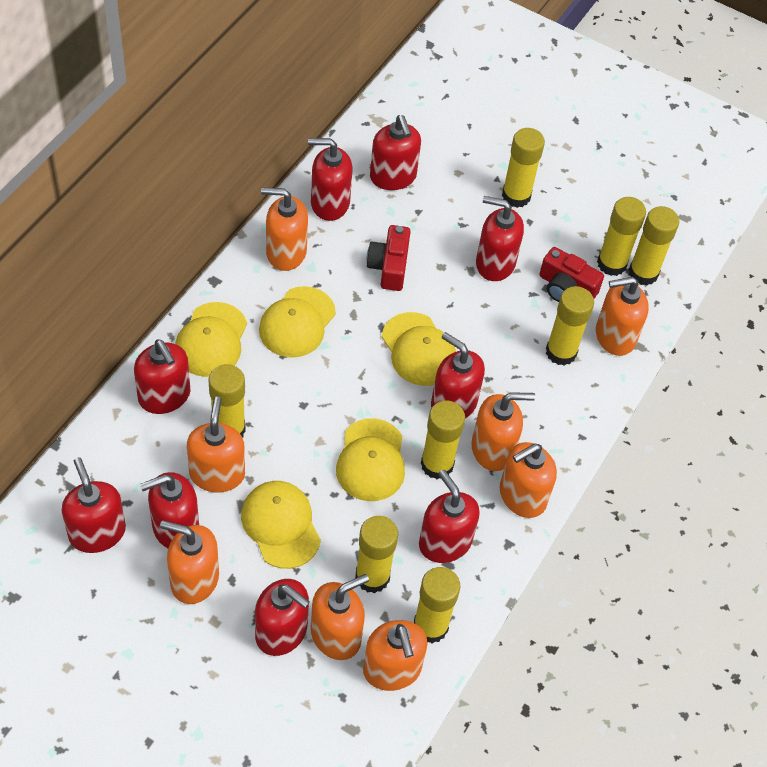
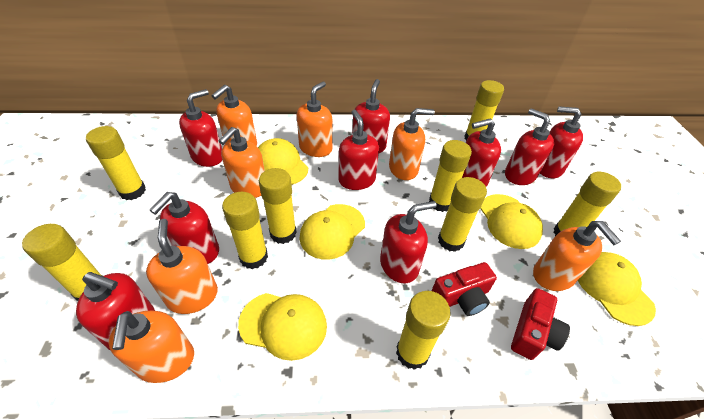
orange soap dispenser: [160,520,219,604] [187,396,245,492] [261,187,308,271] [311,574,369,660] [363,620,427,691] [471,392,535,471] [500,442,557,518] [596,277,649,356] = 8 -> [108,311,194,383] [146,219,218,314] [212,85,257,146] [219,127,265,198] [297,81,333,157] [389,108,435,180] [533,221,621,291] = 7
yellow glue stick: [209,364,246,438] [355,516,398,593] [414,567,460,643] [421,401,465,479] [502,128,545,208] [546,286,594,365] [597,197,646,276] [629,206,679,286] = 8 -> [22,224,103,301] [86,126,146,200] [222,192,268,269] [259,168,297,244] [396,291,451,370] [429,140,472,212] [438,177,487,252] [464,80,504,141] [554,172,621,236] = 9

